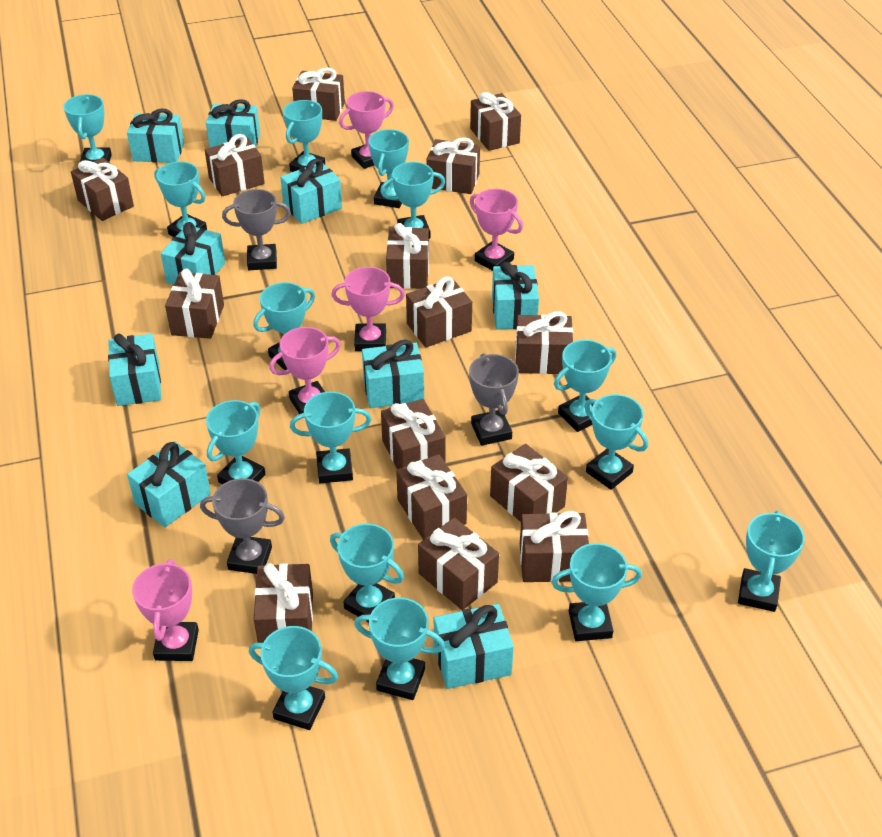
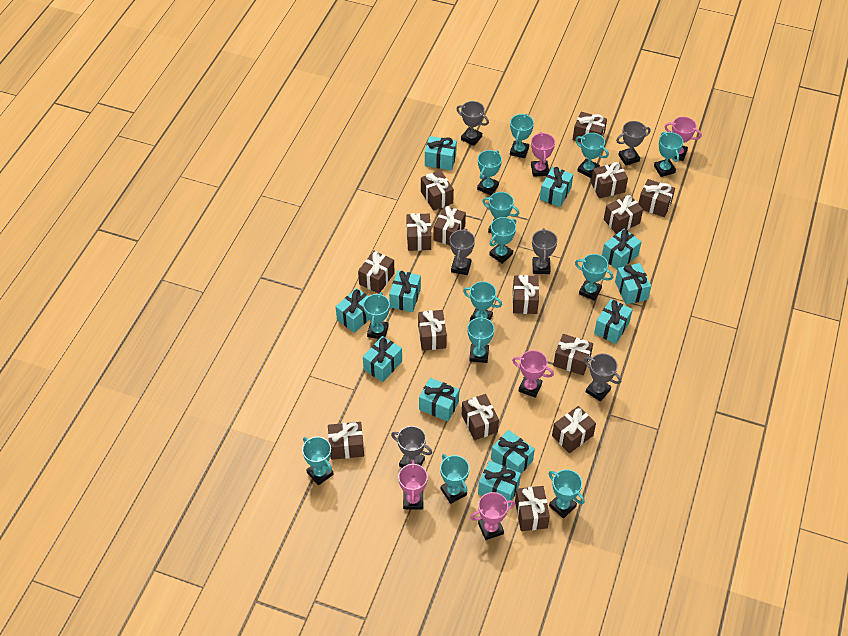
grey trophy: [200,478,285,574] [222,189,291,270] [469,353,519,446] = 3 -> [391,426,432,468] [449,229,475,275] [456,101,489,146] [532,228,558,274] [584,353,621,402] [616,121,651,166] = 6
turquoise gift: [108,334,161,406] [127,108,184,163] [127,441,211,527] [161,222,225,285] [206,99,260,148] [280,159,342,224] [362,340,424,408] [434,604,514,689] [492,262,539,329] = 9 -> [336,288,369,333] [363,336,402,382] [389,271,421,312] [419,378,459,421] [425,136,457,170] [478,461,521,506] [491,430,535,474] [540,167,573,207] [594,299,633,344] [602,229,641,270] [615,263,651,305] = 11
turquoise trophy: [64,94,112,162] [154,162,207,237] [206,400,265,485] [249,626,338,730] [253,282,315,370] [283,100,325,172] [290,392,371,483] [330,524,404,622] [354,597,445,700] [368,129,409,208] [380,162,445,239] [551,543,642,641] [554,340,616,432] [584,394,648,490] [738,511,805,612] = 15 -> [302,437,334,485] [363,292,390,339] [440,454,469,504] [463,281,502,321] [467,315,494,363] [477,150,502,195] [482,192,519,233] [489,217,516,264] [510,114,534,158] [549,469,585,519] [575,133,609,178] [575,254,613,301] [654,132,683,177] = 13

